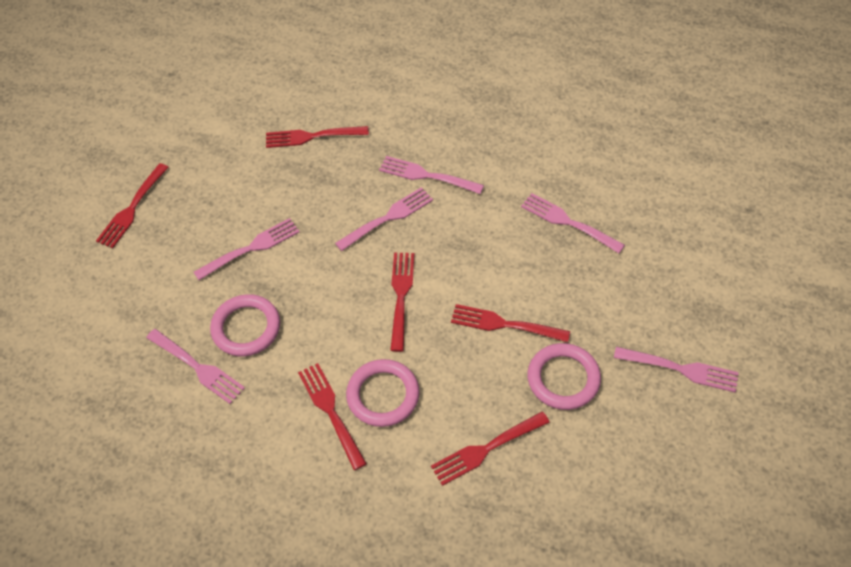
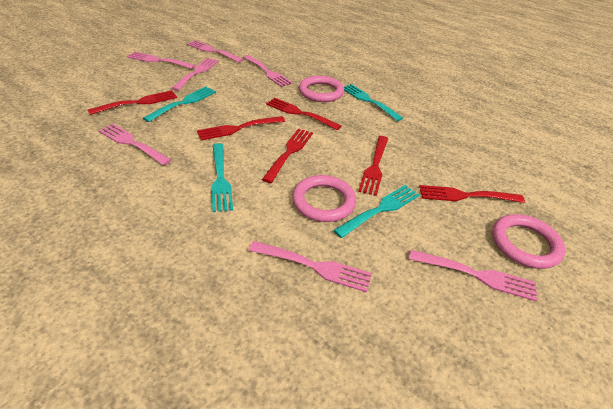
pink fork: [146,329,245,404] [194,218,300,280] [335,187,433,251] [379,156,484,194] [521,193,625,253] [614,347,739,392] = 6 -> [98,123,171,165] [127,51,196,69] [171,58,219,91] [187,40,243,63] [243,55,293,87] [248,241,372,293] [409,250,537,302] = 7
turquoise fork: none = 0 -> [143,87,216,122] [211,143,233,212] [333,185,419,238] [344,84,403,121] = 4

